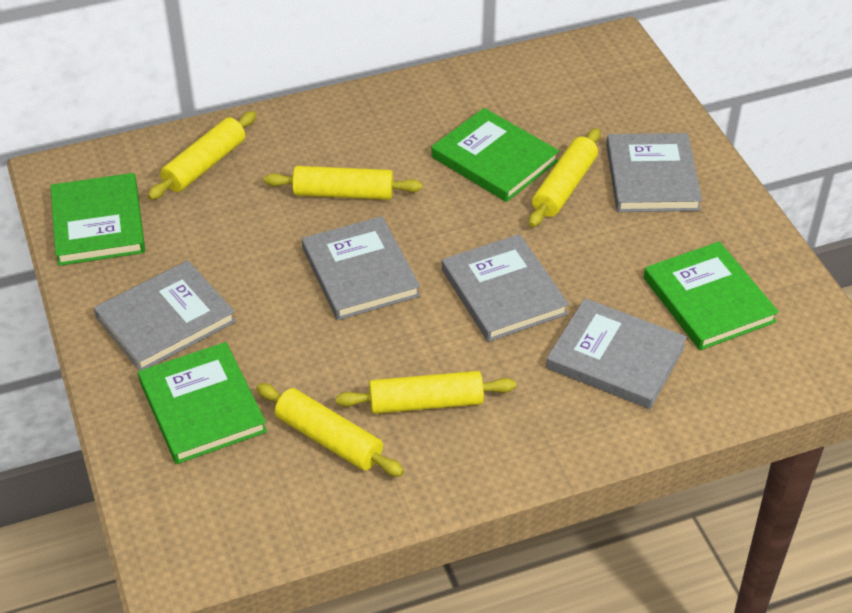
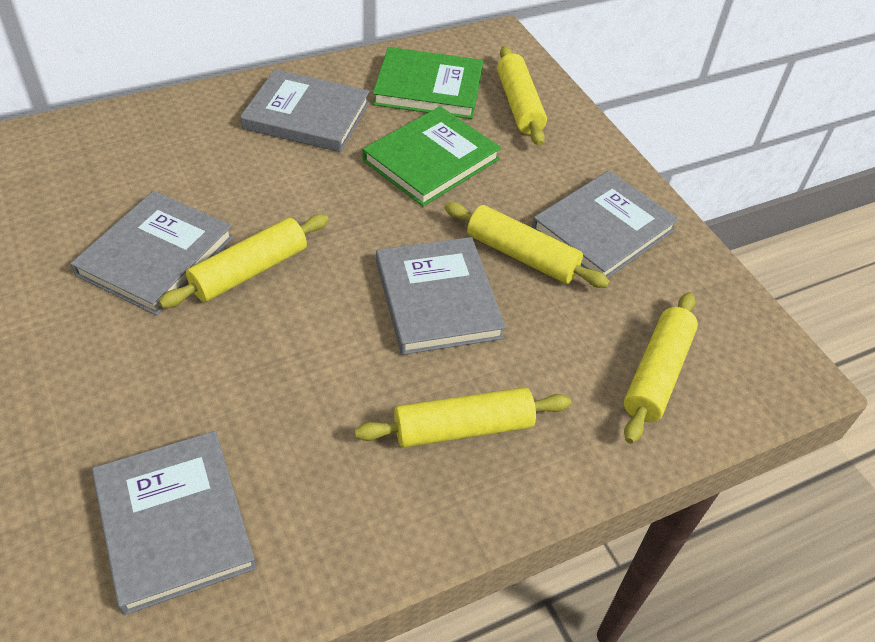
green book: [51,173,145,266] [138,342,267,464] [432,108,559,202] [644,241,779,350] = 4 -> [363,106,501,206] [373,47,483,119] = 2

